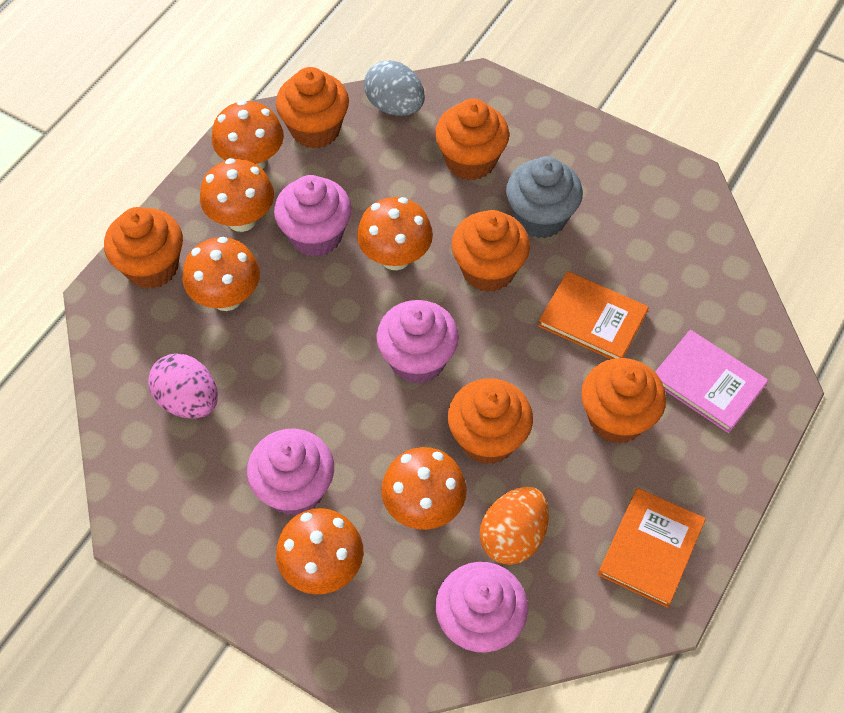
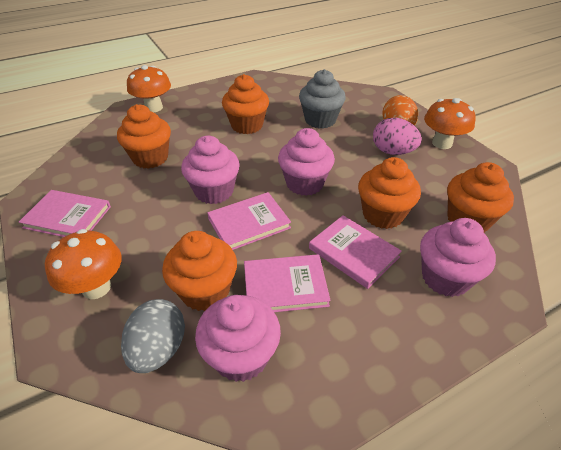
orange book: [538,271,649,359] [598,488,706,608] = 2 -> none = 0
orange cupcake: [104,207,183,289] [276,67,349,149] [435,99,509,180] [448,378,533,464] [451,210,530,292] [581,358,666,444] = 6 -> [117,104,171,169] [162,231,237,311] [222,74,269,134] [358,157,421,229] [447,162,514,232] = 5
orange mushroom: [182,237,260,311] [200,158,274,232] [212,100,284,169] [276,508,363,594] [357,197,433,270] [381,447,467,530] = 6 -> [45,229,122,299] [127,65,171,112] [424,98,475,149] = 3
pink book: [655,330,768,433] = 1 -> [19,190,111,237] [207,192,291,250] [244,254,331,312] [309,215,402,289] = 4

